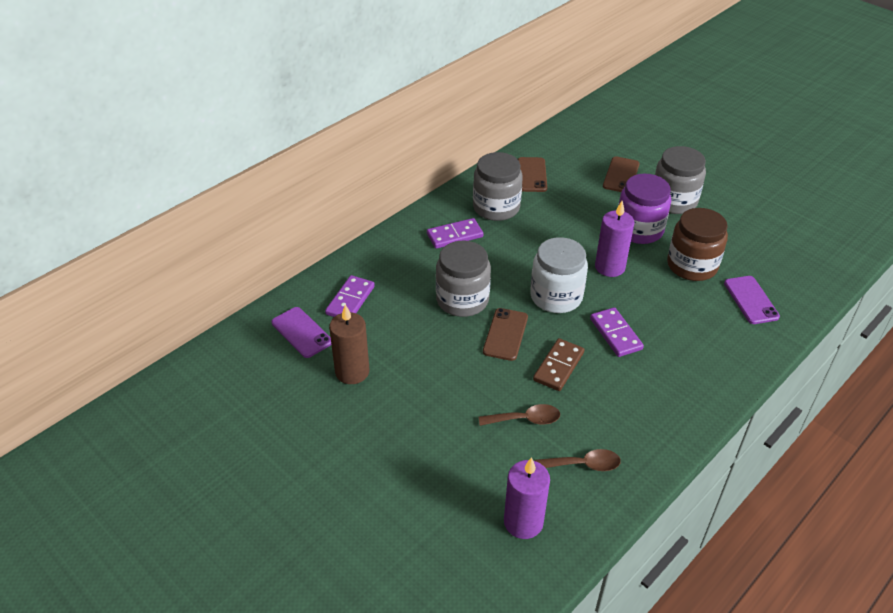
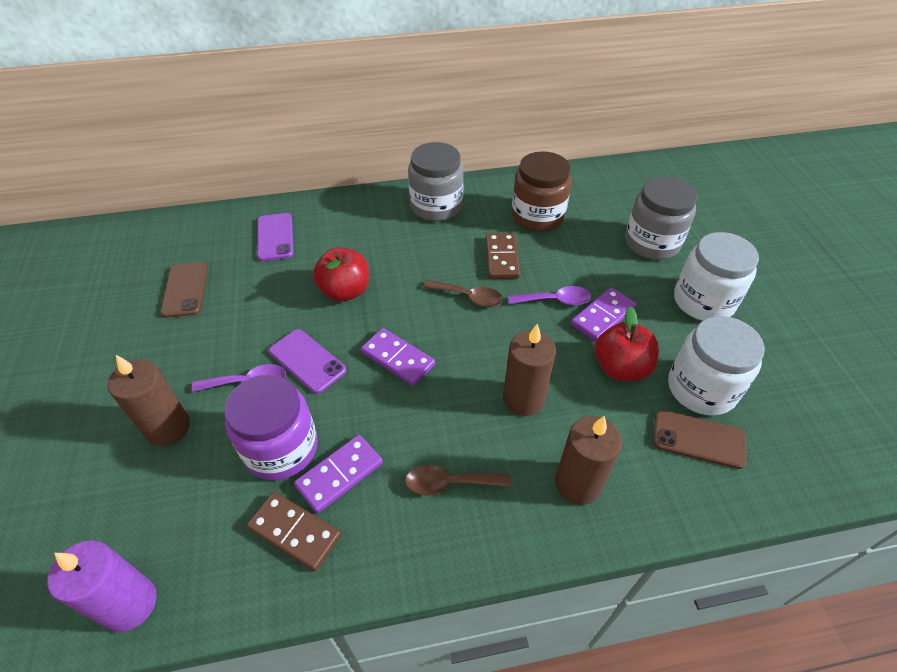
brown candle: [329,305,369,384] = 1 -> [108,355,190,446] [503,324,556,416] [555,416,622,505] = 3
brown domino: [533,338,584,391] = 1 -> [247,492,341,571] [486,233,520,279] = 2
brown phone: [483,308,528,361] [518,157,547,192] [603,156,640,192] = 3 -> [160,262,208,318] [653,410,746,469] = 2
grey jar: [436,240,491,317] [473,152,523,221] [655,146,706,214] = 3 -> [408,142,464,221] [625,176,697,260] = 2
purple candle: [504,457,550,539] [595,201,635,277] = 2 -> [47,540,157,632] = 1
purple spoon: none = 0 -> [192,364,286,392] [508,286,592,305] = 2
red apple: none = 0 -> [313,247,369,302] [595,306,659,381] = 2
white jar: [530,237,588,313] = 1 -> [668,316,765,416] [674,232,759,321] = 2

